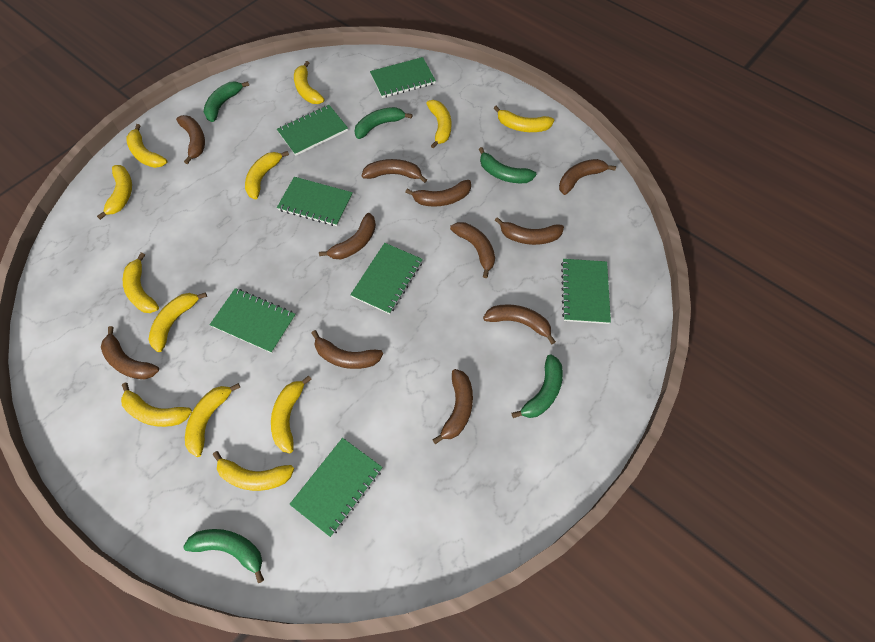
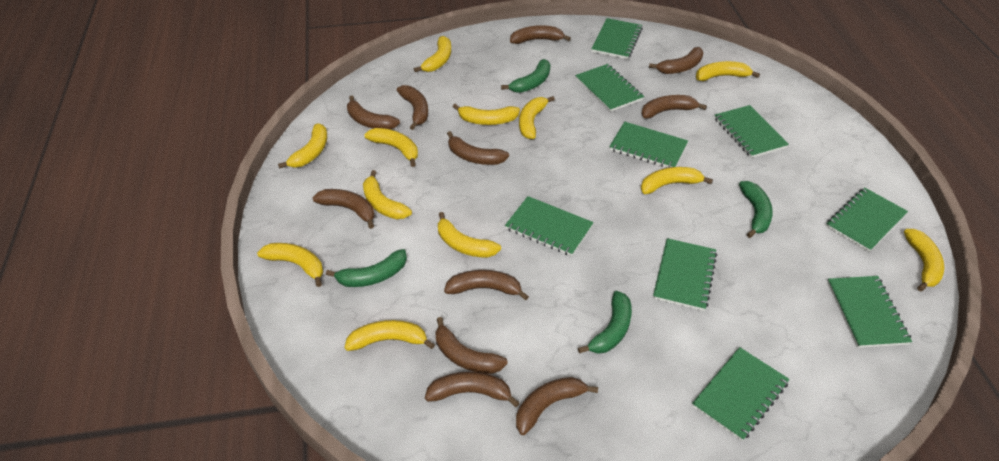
green banana: [183,529,264,583] [204,81,249,122] [354,107,412,139] [479,147,537,183] [512,354,563,418] = 5 -> [326,249,407,287] [501,59,550,93] [578,291,632,354] [739,181,773,238] = 4
green notebook: [210,288,296,353] [277,105,348,156] [277,177,353,226] [289,438,383,537] [350,243,423,314] [370,57,436,98] [561,259,611,324] = 7 -> [505,196,594,256] [575,64,644,112] [591,18,643,59] [609,122,688,168] [653,238,717,311] [692,347,790,441] [715,105,789,158] [826,187,908,252] [827,276,912,348] = 9

